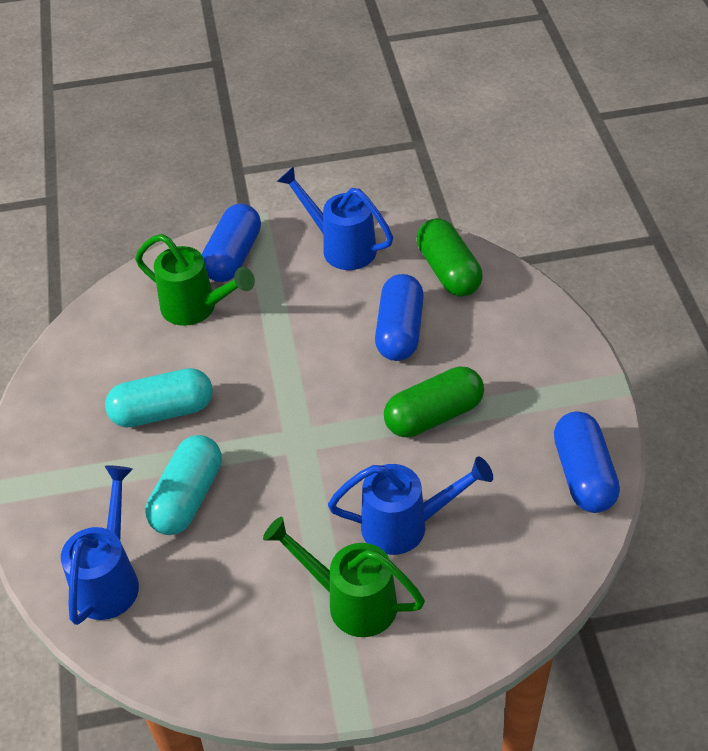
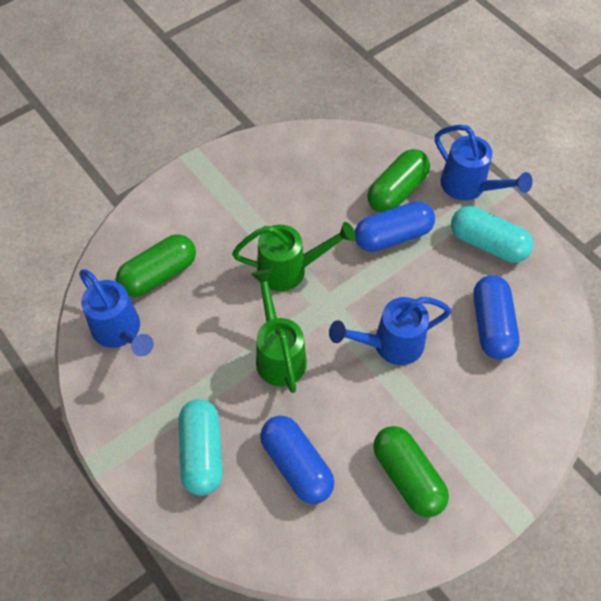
green capsule: [384,367,484,438] [417,218,483,297] = 2 -> [116,234,196,297] [367,149,430,213] [373,426,449,517] = 3

